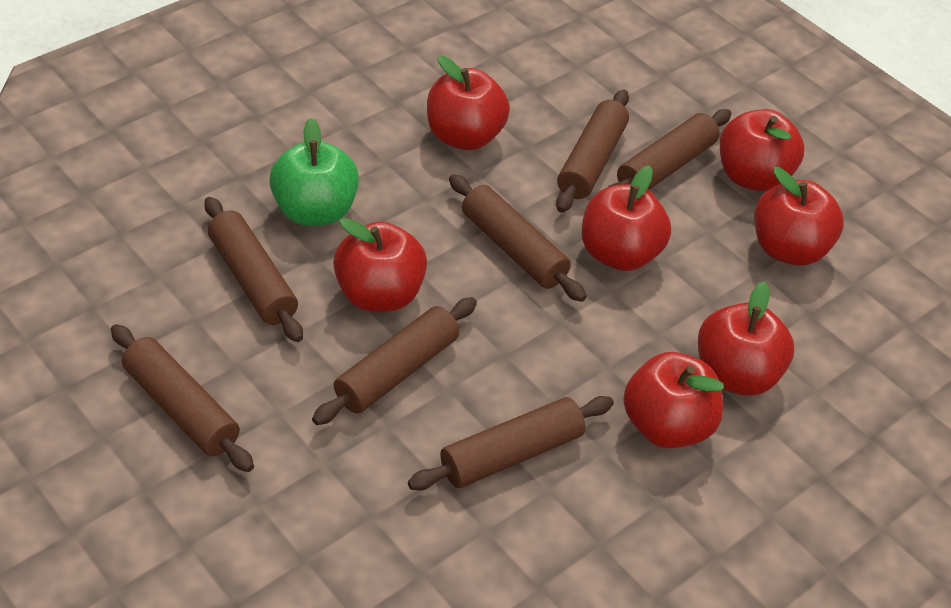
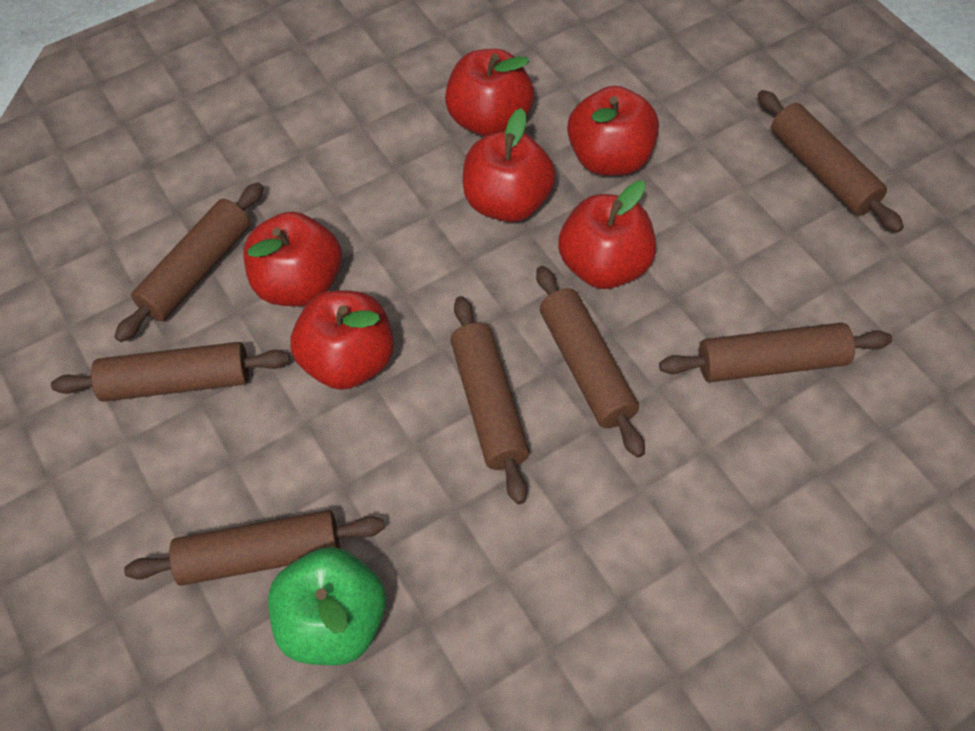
red apple: [333,218,427,312] [427,56,510,150] [582,165,671,271] [623,352,724,448] [698,281,794,396] [720,109,805,191] [754,167,844,266] = 7 -> [243,212,342,306] [290,291,394,390] [445,49,534,137] [463,108,556,222] [558,181,656,289] [567,86,659,176] = 6

